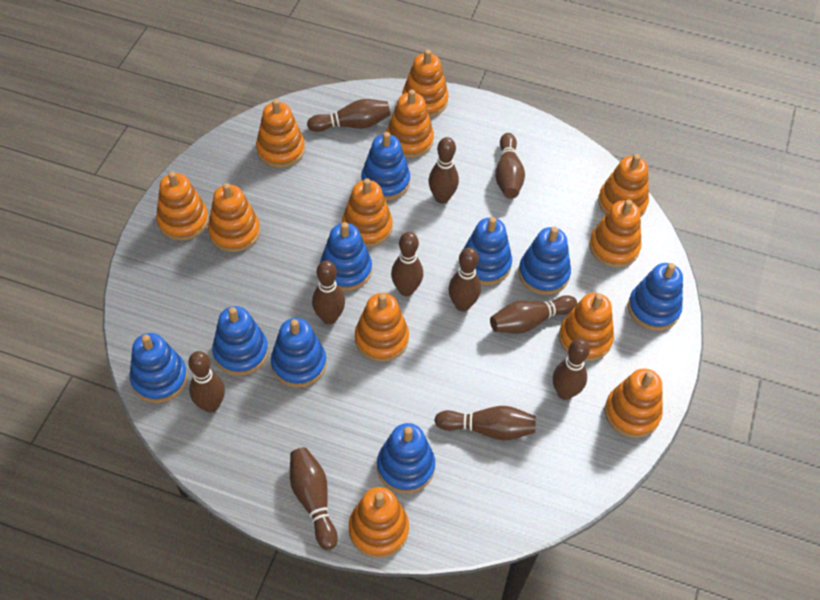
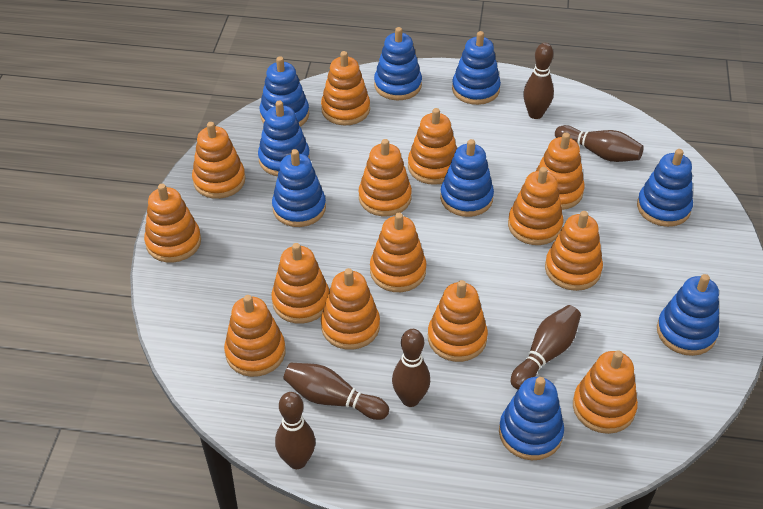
brown bowling pin: [188,351,225,413] [290,447,338,550] [307,99,390,132] [312,260,345,324] [391,232,423,296] [429,137,459,204] [434,406,536,440] [449,247,481,311] [490,295,577,334] [495,133,525,199] [553,339,590,400] = 11 -> [275,392,315,469] [283,363,389,420] [392,329,430,407] [511,305,581,390] [523,43,554,119] [555,125,644,162] = 6
orange stacking toy: [156,171,209,241] [208,183,260,252] [256,99,305,168] [342,178,393,247] [349,487,409,558] [355,293,409,362] [386,89,434,158] [402,50,448,117] [559,293,614,361] [589,199,642,267] [598,154,649,217] [605,369,663,438] = 12 -> [144,184,201,263] [192,122,246,199] [224,295,286,377] [271,243,329,324] [321,51,370,125] [321,268,380,350] [359,139,412,216] [370,213,427,292] [408,108,457,185] [428,280,488,362] [508,167,563,245] [536,133,585,210] [545,211,603,291] [573,350,638,434] = 14

